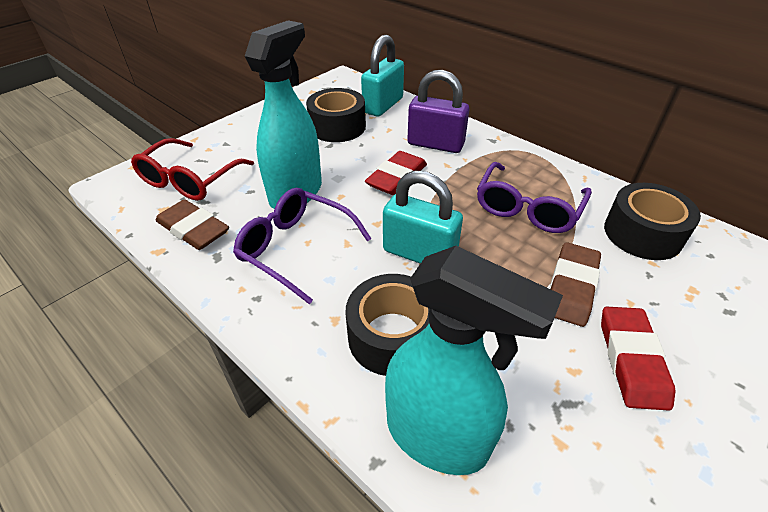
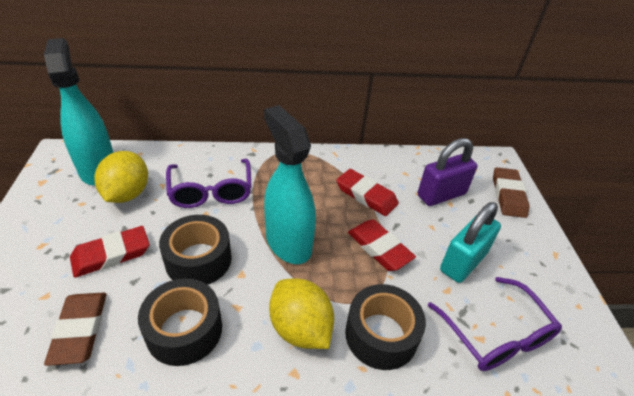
red eraser: [365,151,427,195] [601,306,675,411] = 2 -> [70,226,149,278] [336,169,399,216] [348,219,416,271] = 3
red glasses: [131,138,254,201] = 1 -> none = 0
turquoise padlock: [361,35,404,117] [383,170,463,264] = 2 -> [440,202,501,283] = 1
yellow lemon: none = 0 -> [95,151,148,203] [269,278,334,349] = 2

